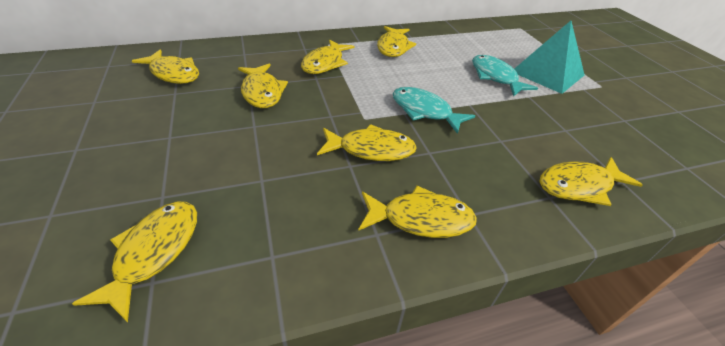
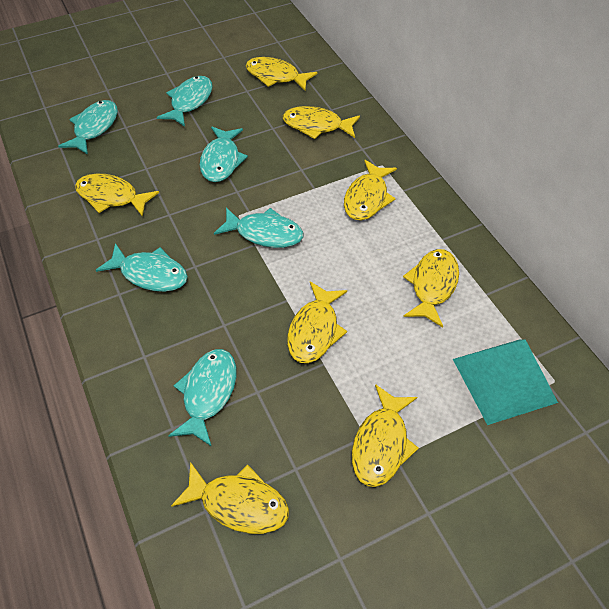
turquoise fish: [393,87,475,134] [472,55,538,97] = 2 -> [58,100,118,155] [96,243,188,292] [157,76,213,127] [168,349,237,447] [200,127,248,182] [214,207,303,248] = 6

